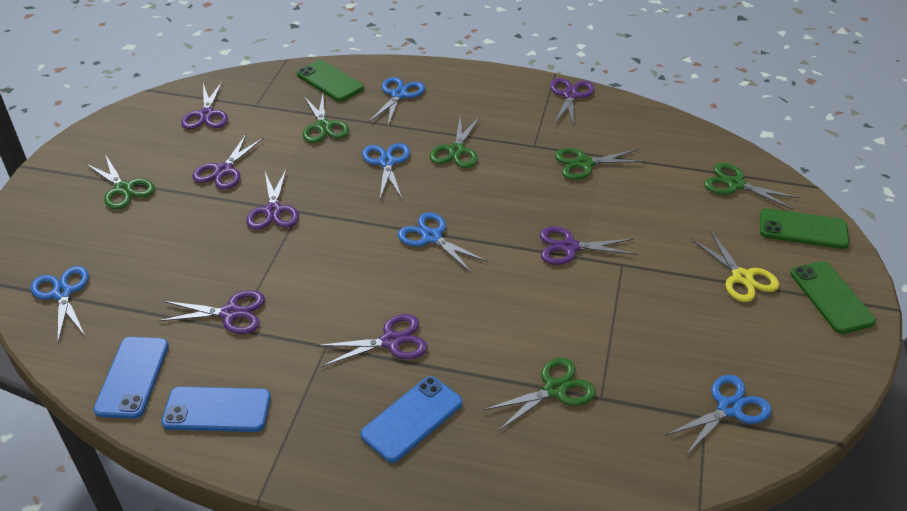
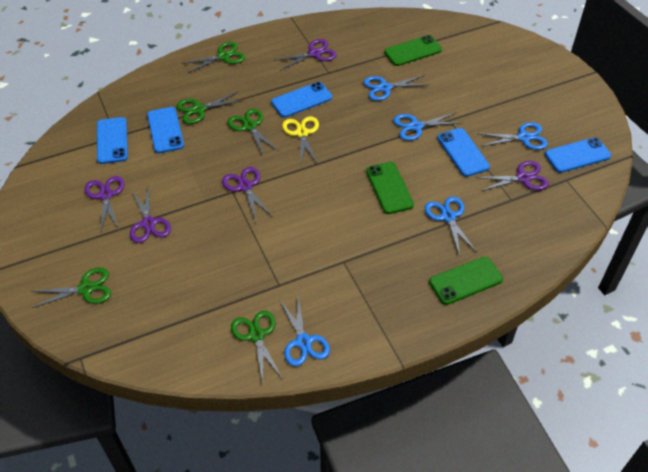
blue phone: [93,337,169,419] [162,387,271,432] [361,376,462,463] = 3 -> [97,117,128,164] [147,107,184,153] [271,82,332,118] [437,128,490,177] [545,137,611,173] = 5
green scissors: [85,154,155,209] [303,94,349,143] [430,117,480,168] [484,358,596,431] [555,148,645,180] [704,163,800,210] = 6 -> [31,268,111,308] [176,92,244,124] [182,42,245,73] [228,109,278,156] [231,310,283,384] = 5
purple scissors: [157,290,265,334] [181,81,228,129] [192,134,264,189] [246,170,299,230] [317,314,428,367] [540,227,637,265] [550,78,594,126] = 7 -> [85,176,124,233] [130,185,171,243] [222,167,273,220] [274,39,337,70] [475,161,549,191] = 5

